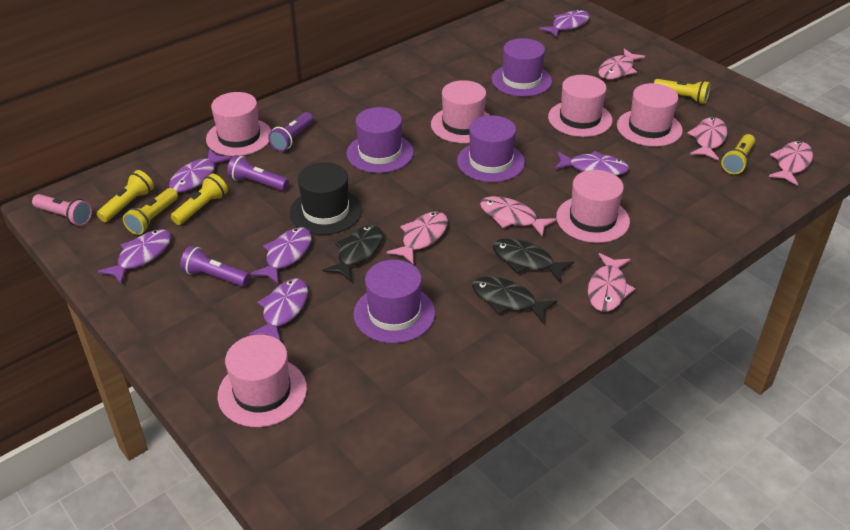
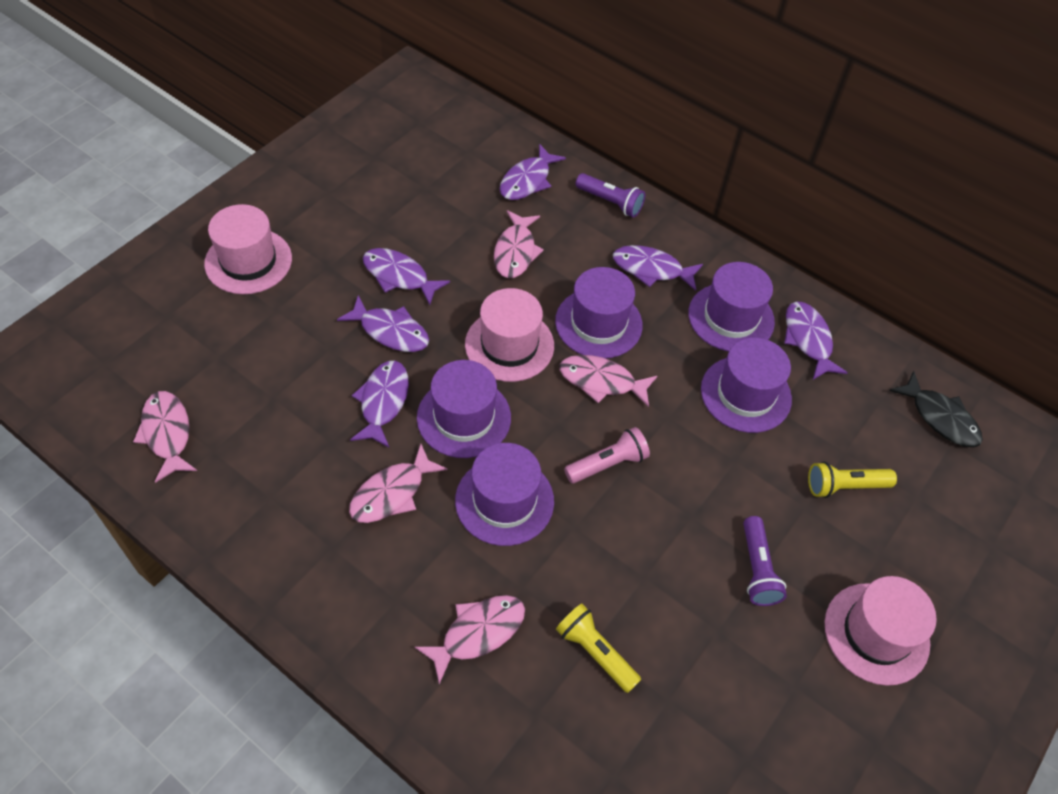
black fish: [322,225,383,281] [472,277,557,323] [492,238,574,282] = 3 -> [889,371,983,447] = 1
black hat: [290,162,362,235] = 1 -> none = 0
pink fish: [387,211,448,264] [480,196,557,237] [588,253,635,312] [598,49,645,79] [687,117,727,160] [769,141,813,186] = 6 -> [133,391,197,483] [349,444,448,523] [415,595,525,684] [494,210,544,278] [560,355,657,407] = 5
pink hat: [206,92,272,156] [218,334,307,427] [431,80,490,143] [548,75,612,137] [556,170,630,243] [617,83,683,147] = 6 -> [204,204,292,294] [465,288,554,382] [825,576,937,686] = 3
purple flashlight: [180,246,250,287] [227,155,289,191] [268,112,313,151] = 3 -> [575,173,645,218] [743,516,787,606] = 2
purple hat: [346,107,414,173] [354,260,435,343] [457,115,525,182] [492,38,552,97] = 4 -> [417,360,511,458] [455,443,554,546] [555,267,643,359] [688,262,775,352] [701,338,792,433] = 5
yellow flashlight: [97,170,154,222] [123,188,178,235] [171,173,228,225] [654,79,710,104] [721,134,755,174] = 5 -> [556,604,641,693] [808,462,897,498] = 2

